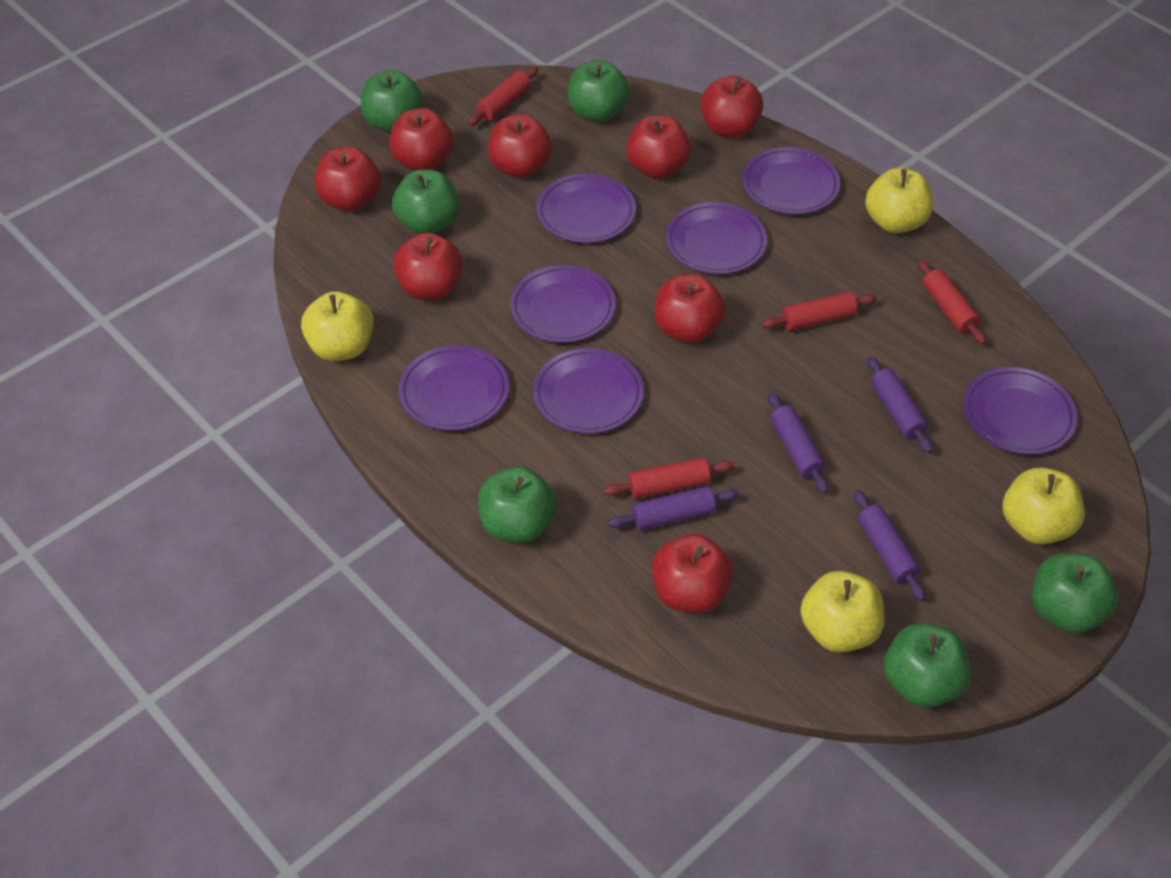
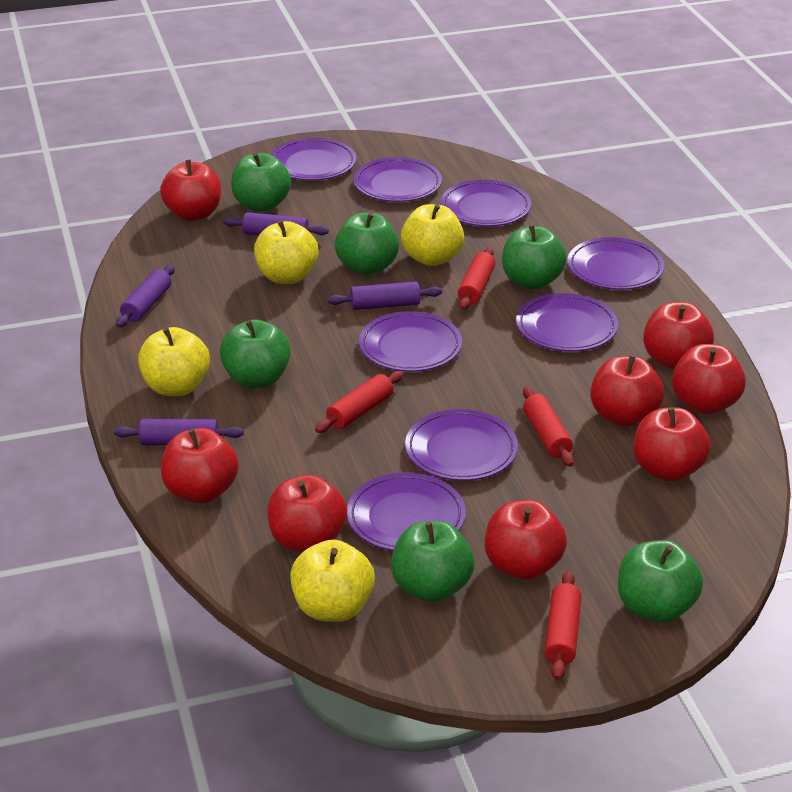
purple plate: [398,345,509,431] [510,265,615,343] [533,348,643,434] [536,174,636,243] [666,202,767,274] [742,147,840,214] [963,367,1077,455] = 7 -> [271,138,357,181] [347,473,466,551] [353,157,442,202] [359,311,462,372] [405,409,518,481] [440,180,531,226] [516,293,618,351] [567,237,664,290] = 8

